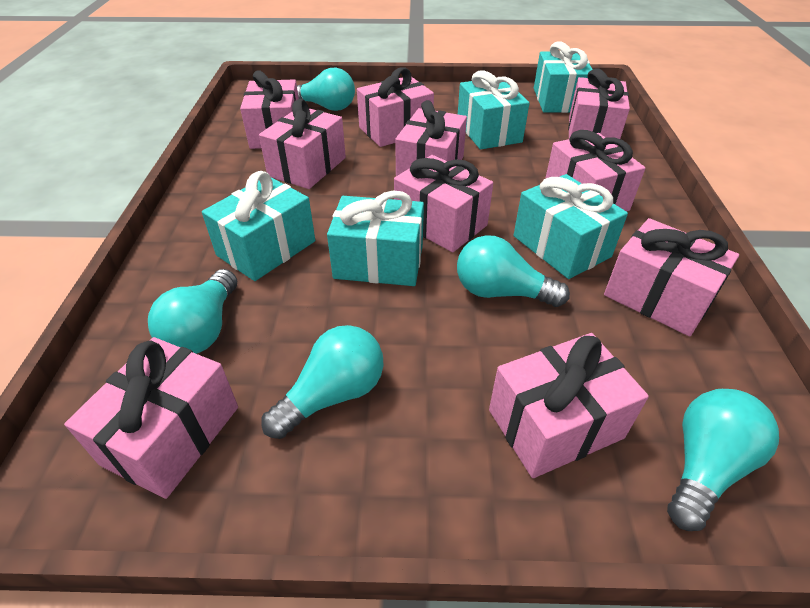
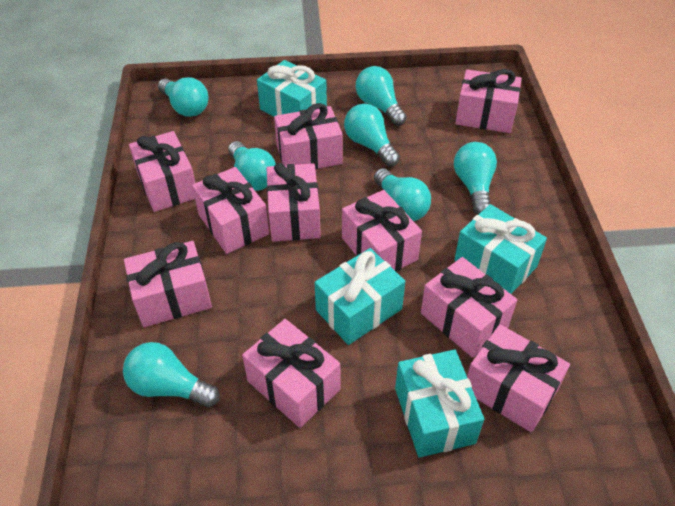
turquoise gift: [202,171,315,281] [327,191,424,286] [458,71,530,150] [513,174,628,279] [534,42,592,113] = 5 -> [257,60,327,116] [314,248,405,345] [395,350,484,458] [454,204,547,294] = 4
turquoise light bulb: [148,269,237,354] [261,325,383,439] [297,68,355,111] [457,235,570,307] [667,389,779,531] = 5 -> [123,342,220,408] [158,77,208,117] [228,141,276,191] [344,104,400,166] [356,66,407,126] [374,168,431,221] [454,142,497,214] = 7

